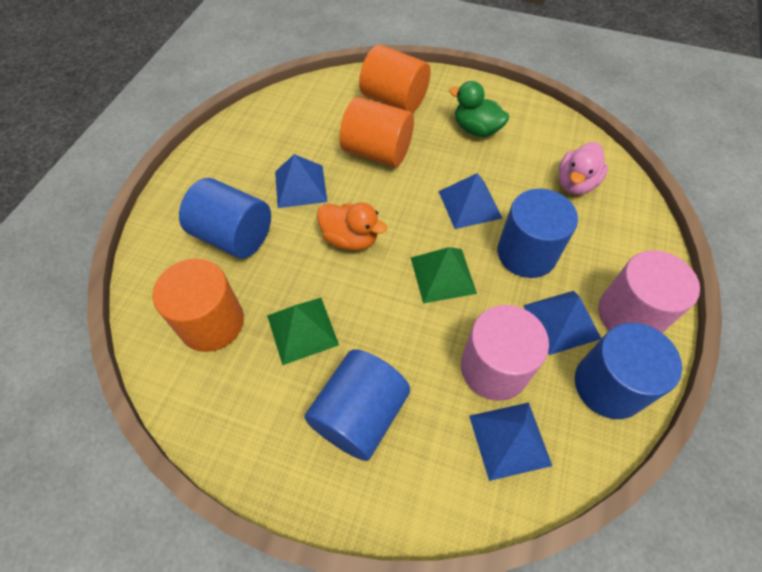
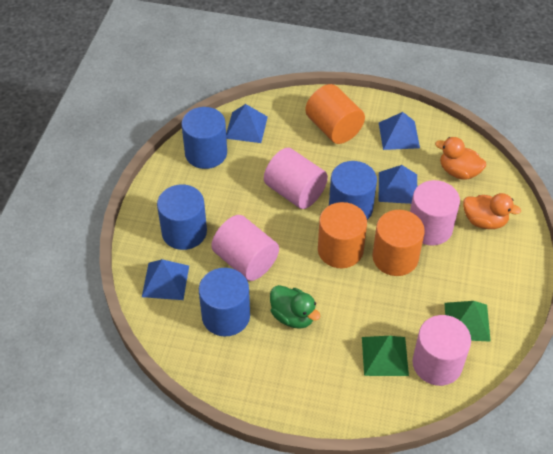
orange duck: [317,203,387,251] = 1 -> [435,137,486,180] [463,193,521,229] = 2
pink cylinder: [461,305,549,401] [598,250,700,333] = 2 -> [211,215,279,281] [264,148,328,209] [410,180,460,246] [412,315,471,386] = 4
pink duck: [559,142,608,195] = 1 -> none = 0

